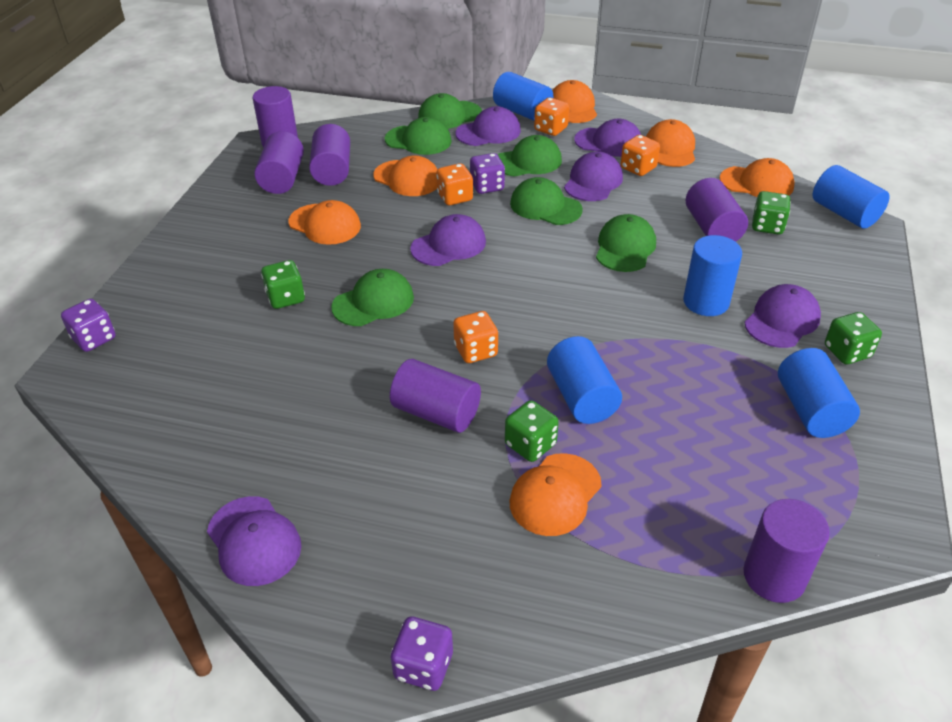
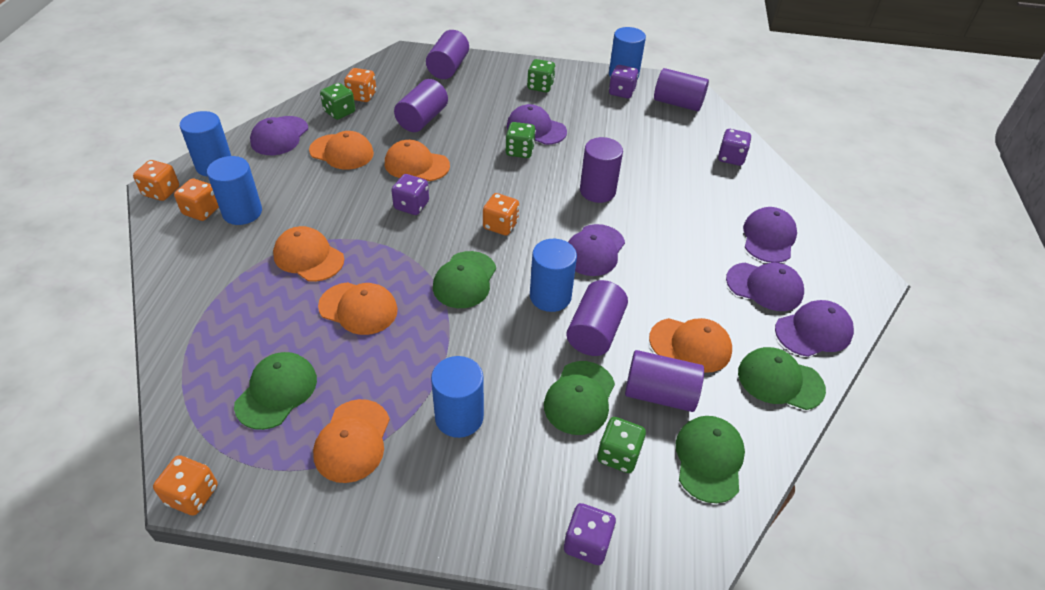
green cap: [331,269,414,326] [385,117,452,155] [418,93,482,129] [498,135,562,177] [510,177,583,225] [596,214,656,272] = 6 -> [234,352,317,430] [433,251,496,308] [544,361,615,435] [676,416,745,503] [738,347,826,410] = 5
orange dice: [436,163,473,205] [453,311,498,363] [534,98,569,136] [621,135,660,176] = 4 -> [133,160,179,201] [153,455,218,516] [174,178,219,221] [344,68,376,102] [483,193,519,235] = 5
purple dice: [61,299,116,352] [391,617,453,691] [470,153,505,194] = 3 -> [391,174,429,215] [564,503,616,565] [609,65,638,99] [718,129,751,166] = 4

